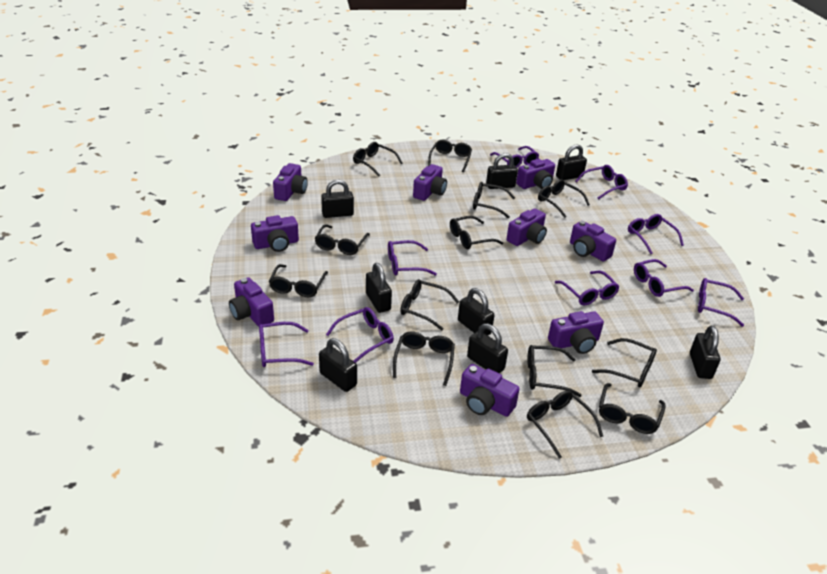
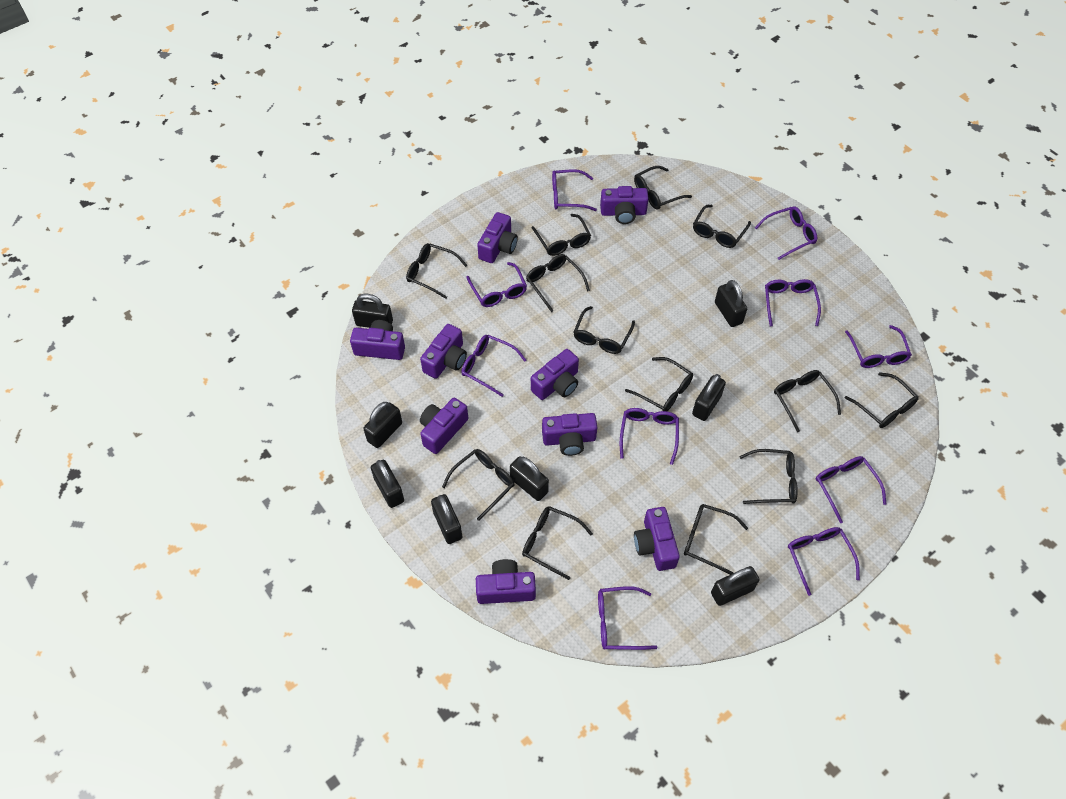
purple glasses: [259,322,314,367] [326,307,394,363] [388,240,437,276] [490,146,539,168] [555,271,620,306] [575,165,628,199] [628,214,684,254] [634,259,694,297] [698,278,744,327] = 9 -> [461,335,526,397] [466,262,527,307] [552,169,597,211] [598,586,657,650] [620,408,679,465] [755,206,817,260] [765,279,821,327] [788,527,860,596] [816,456,886,523] [845,325,912,368] = 10

